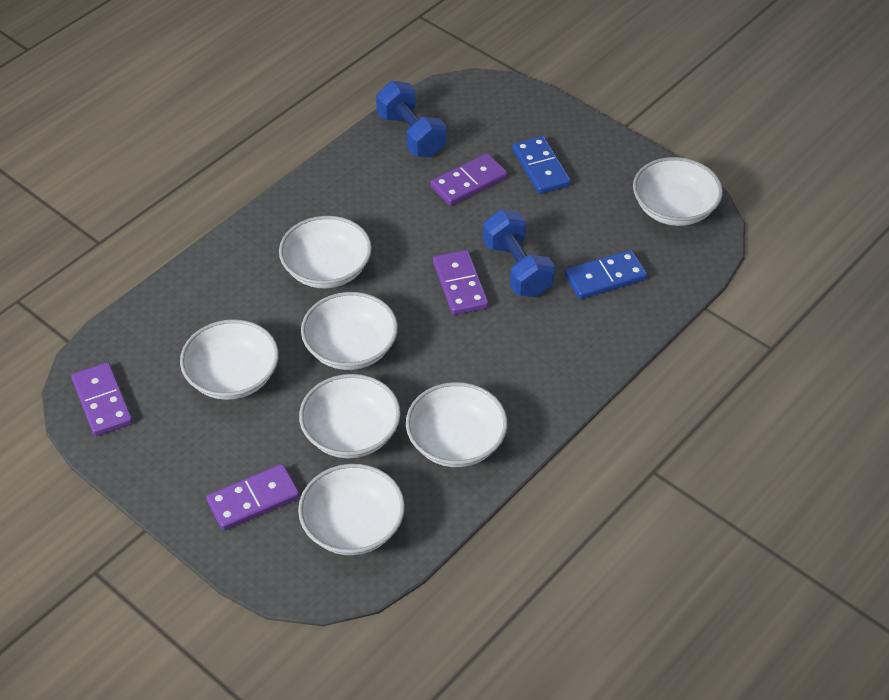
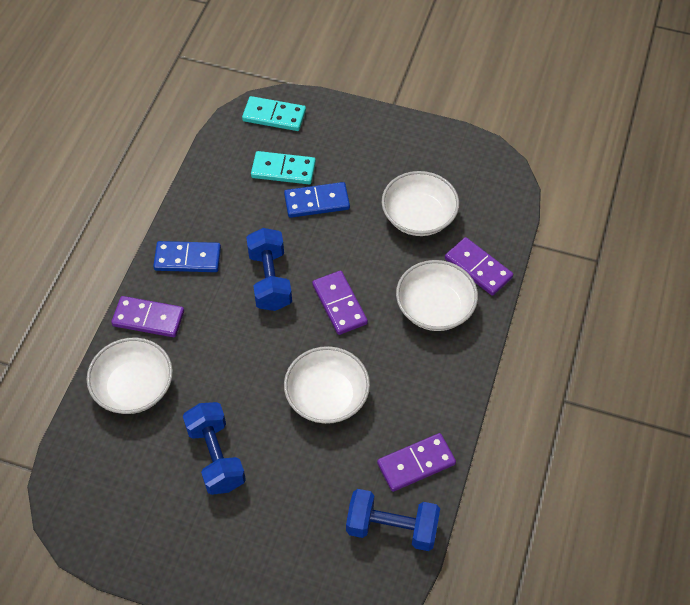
blue dumbbell: [376,81,447,157] [483,209,555,297] = 2 -> [183,402,246,495] [246,228,292,311] [346,489,440,551] = 3
turquoise domino: none = 0 -> [242,96,306,131] [251,151,316,184] = 2
white bowl: [180,319,279,400] [279,216,372,289] [298,464,405,555] [299,374,401,458] [301,292,398,370] [406,382,507,467] [633,157,723,226] = 7 -> [86,338,173,414] [284,346,370,424] [382,171,459,236] [396,260,478,331] = 4

